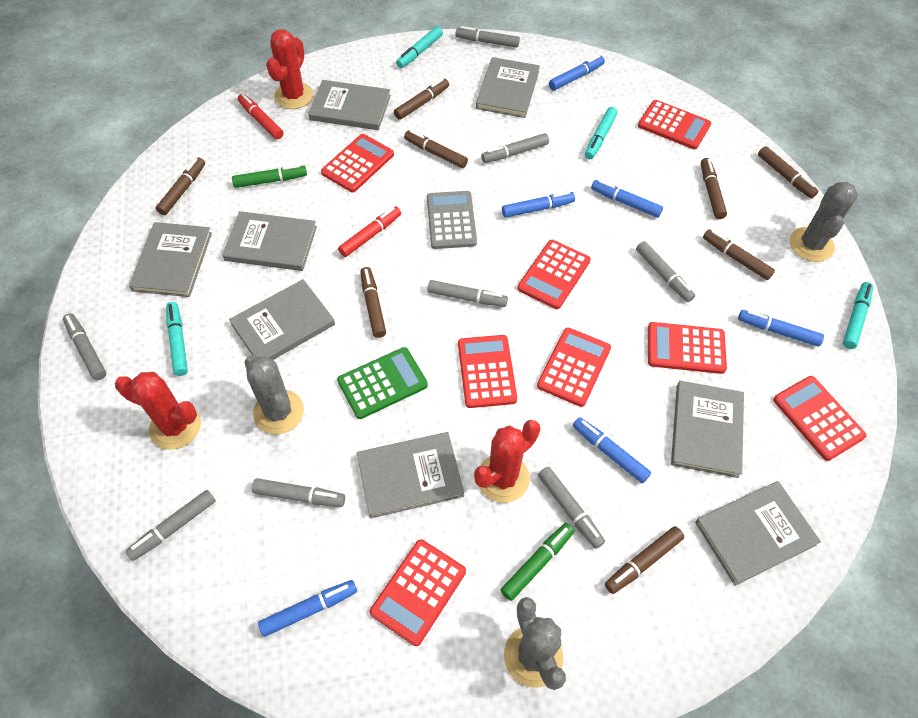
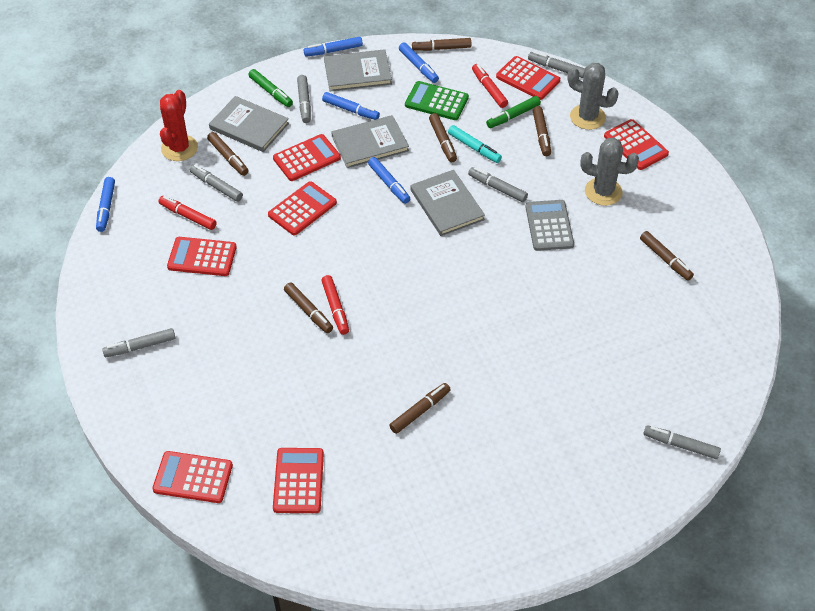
blue marker: [258,580,357,637] [502,191,575,218] [549,55,605,90] [573,417,651,483] [591,180,663,218] [738,310,824,347] = 6 -> [96,177,115,232] [304,37,363,57] [322,92,380,120] [368,157,410,204] [399,43,439,83] = 5
brown marker: [156,157,205,215] [360,267,386,338] [394,78,449,120] [404,130,468,168] [605,526,684,594] [701,158,727,219] [703,229,775,280] [758,146,818,198] = 8 -> [207,132,249,176] [284,282,333,333] [389,383,451,434] [412,38,471,51] [429,113,457,162] [533,106,551,156] [640,231,694,281] = 7
grey book: [129,222,212,297] [222,211,317,271] [229,279,335,360] [308,80,391,130] [357,432,464,518] [476,57,540,118] [671,381,744,478] [695,481,821,586] = 8 -> [209,96,289,152] [324,49,392,91] [331,115,409,168] [411,170,485,236] = 4
grey cactus: [245,355,304,434] [504,597,566,690] [790,182,858,262] = 3 -> [568,63,619,130] [580,138,639,206] = 2
grey marker: [63,313,106,380] [126,490,216,561] [252,478,345,507] [428,280,508,307] [456,26,520,48] [481,133,549,163] [538,467,605,549] [636,241,695,302] = 8 -> [102,328,176,357] [190,164,243,202] [297,75,311,123] [468,167,528,202] [528,51,585,78] [643,425,721,459] = 6
red cactus: [115,372,201,450] [266,29,313,109] [474,420,540,503] = 3 -> [160,90,198,161] = 1
red calculator: [321,134,394,192] [370,539,466,646] [458,335,517,408] [518,240,591,309] [537,327,611,407] [638,100,711,149] [648,322,727,374] [773,376,867,461] = 8 -> [152,451,233,503] [167,237,237,276] [268,181,337,235] [273,134,341,181] [273,448,324,513] [496,56,560,100] [604,119,669,170] = 7
red marker: [238,94,284,139] [338,206,401,257] = 2 -> [158,196,217,230] [321,275,349,335] [472,64,508,108] = 3
turquoise marker: [166,302,188,376] [396,26,443,68] [585,107,618,159] [843,282,873,349] = 4 -> [448,125,502,163] = 1

